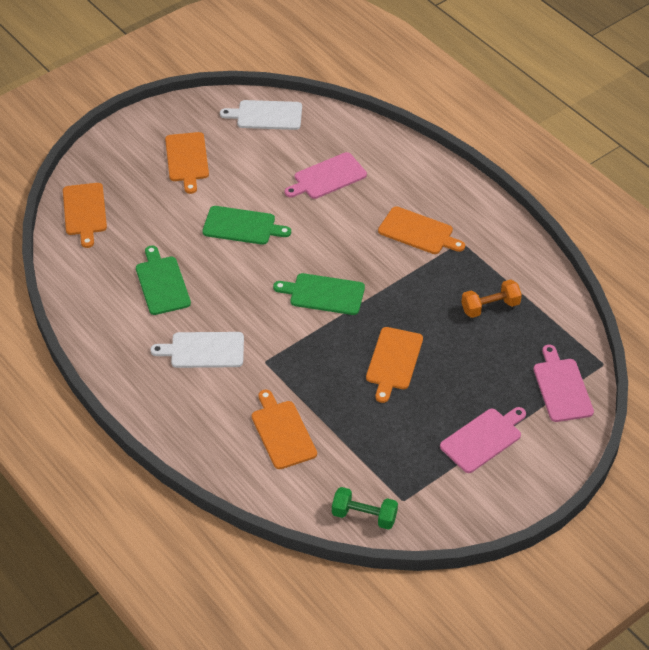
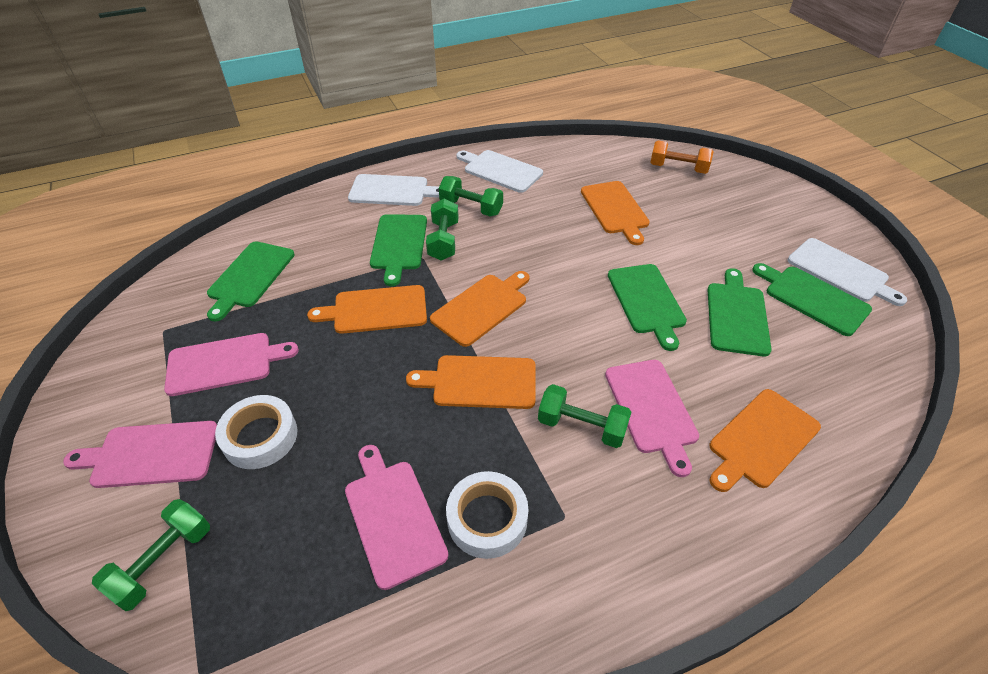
green cutting board: [136,245,191,315] [202,206,291,245] [273,273,365,315] = 3 -> [207,241,295,321] [370,214,427,286] [608,264,687,351] [708,268,772,357] [752,263,872,336] = 5
green dumbbell: [332,487,398,530] = 1 -> [92,499,210,611] [426,198,459,261] [439,176,503,216] [538,384,631,448] = 4
pink cutting board: [285,152,367,199] [440,407,526,473] [533,345,594,422] = 3 -> [63,421,217,488] [164,333,299,396] [345,445,448,590] [605,360,699,477] = 4
white cutting board: [150,332,244,368] [220,100,302,130] = 2 -> [348,174,439,206] [457,150,543,193] [788,238,907,306] = 3
white tape: none = 0 -> [215,395,298,469] [446,471,529,559] = 2

